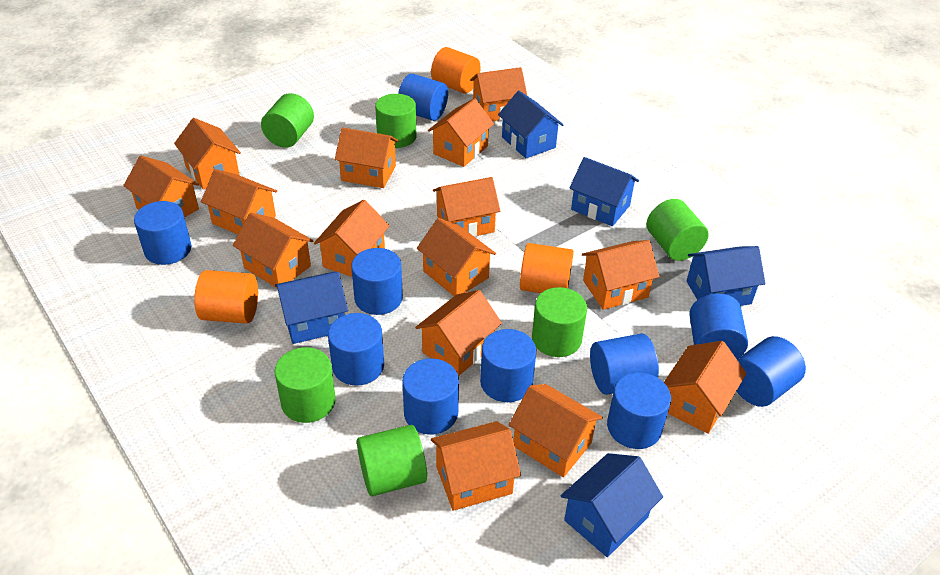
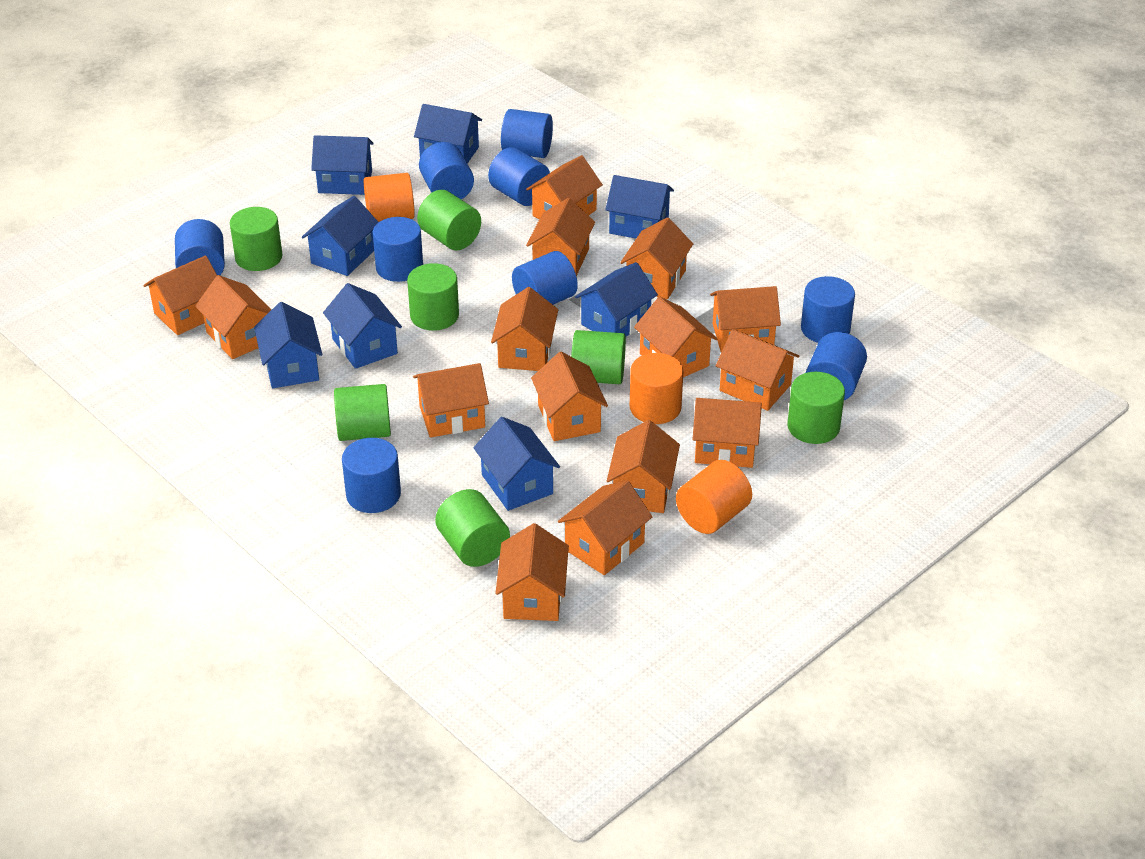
blue cylinder: [134,201,192,265] [328,313,384,386] [351,248,403,315] [398,74,448,121] [402,358,459,435] [480,329,536,402] [590,333,659,395] [607,372,671,449] [689,294,748,359] [737,336,806,407] = 10 -> [175,219,225,276] [342,438,401,513] [373,217,423,282] [419,142,474,200] [488,147,550,206] [501,109,553,158] [512,251,578,305] [801,276,855,343] [805,332,867,400] = 9
blue house: [275,272,348,344] [498,91,564,159] [561,453,663,557] [569,157,639,226] [687,246,766,306] = 5 -> [254,302,322,388] [302,196,379,276] [311,135,374,195] [323,283,402,369] [414,104,482,164] [473,417,560,511] [575,262,658,337] [605,175,674,238] = 8
green cylinder: [261,93,314,148] [274,347,336,423] [357,425,427,496] [375,94,416,148] [532,287,587,357] [647,199,709,261] = 6 -> [230,207,283,271] [334,384,391,441] [407,263,459,331] [417,190,481,250] [435,489,510,567] [571,330,626,384] [787,372,845,444] = 7

